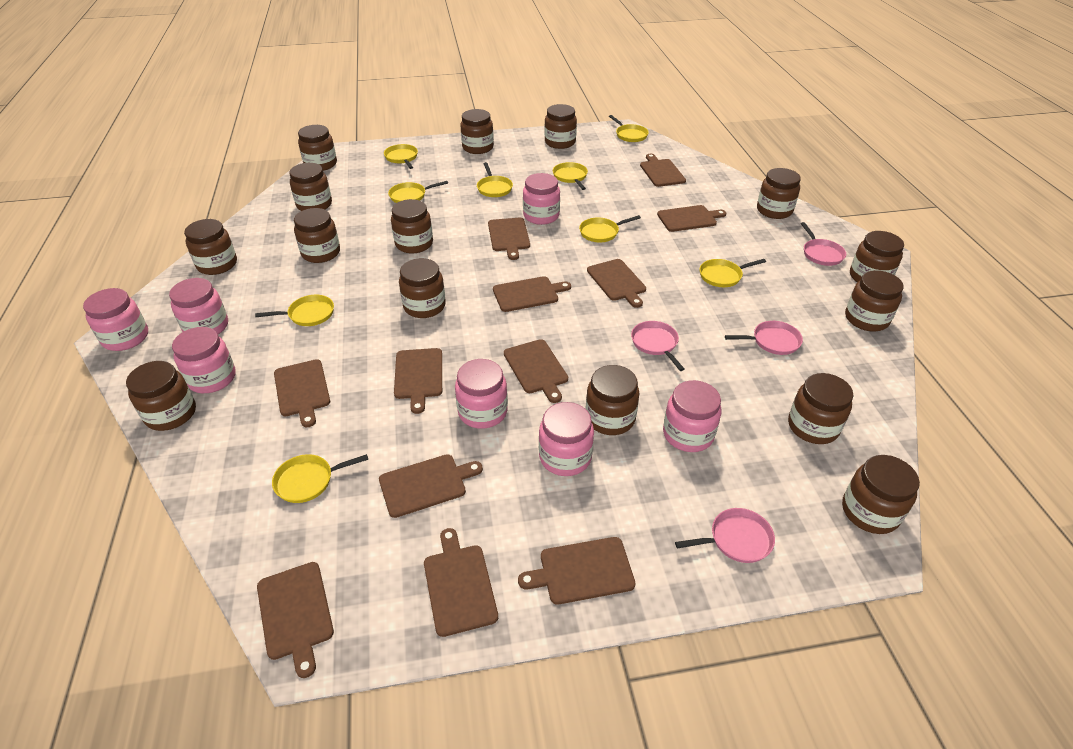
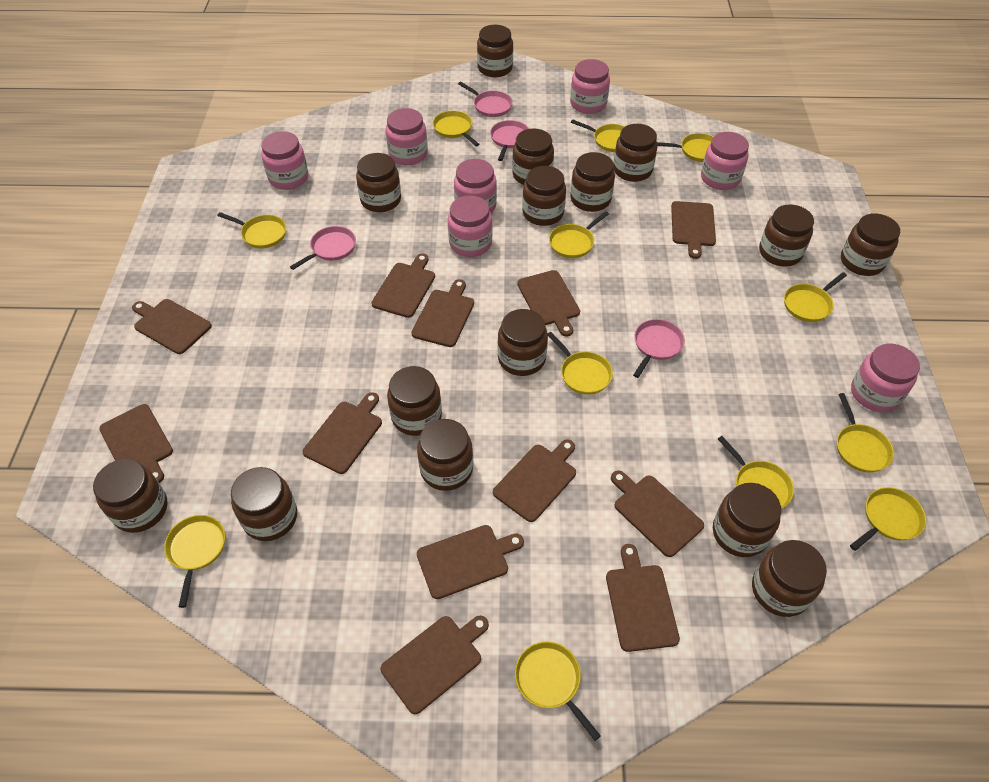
yellow pan: [255,295,334,326] [272,454,368,503] [384,144,418,169] [388,181,448,203] [477,162,513,197] [553,162,588,190] [579,215,641,242] [609,115,649,142] [700,259,766,287] = 9 -> [164,515,225,608] [218,212,286,248] [433,111,479,146] [515,642,601,741] [548,332,613,395] [549,211,609,258] [571,119,625,152] [657,133,714,162] [718,436,794,509] [784,272,847,322] [837,393,894,473] [850,487,926,551] = 12

